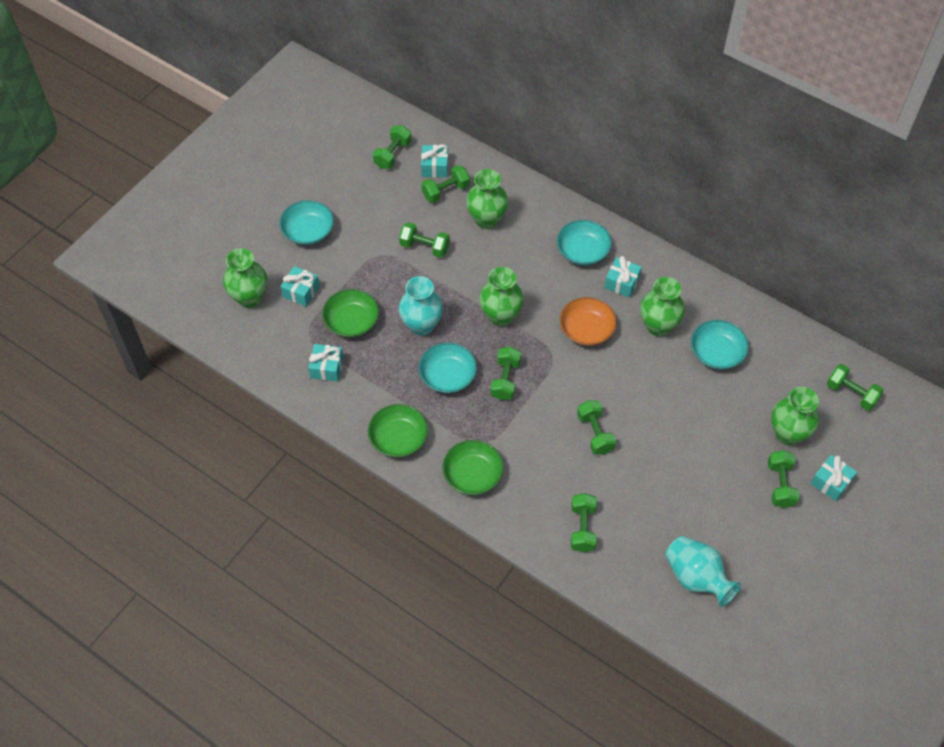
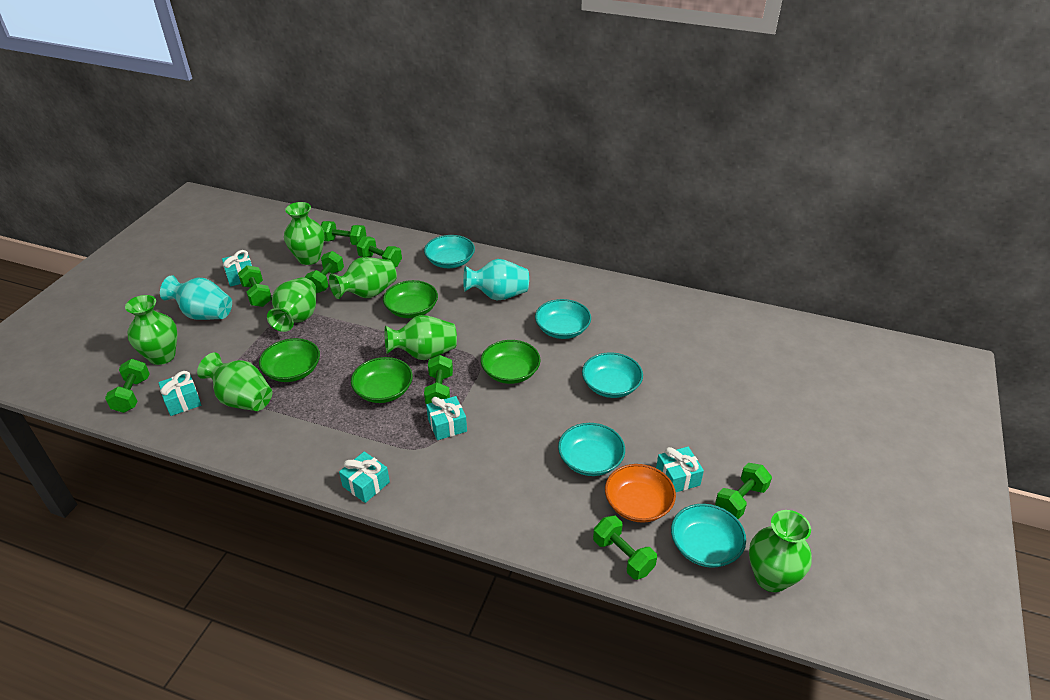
green bowl: [322,289,379,337] [368,404,428,457] [442,440,504,495] = 3 -> [259,338,320,382] [351,357,413,403] [383,280,438,318] [481,340,540,384] = 4
green vase: [223,248,267,308] [466,169,508,229] [479,267,524,326] [640,277,685,336] [771,387,819,445] = 5 -> [125,295,178,365] [197,353,272,411] [267,277,316,332] [284,202,324,265] [329,257,397,299] [385,315,457,360] [749,510,812,592] = 7
turquoise bowl: [279,200,334,245] [418,342,477,393] [557,220,612,265] [691,320,749,369] = 4 -> [424,235,475,268] [535,299,591,339] [558,423,625,476] [582,352,643,398] [671,504,746,568] = 5

